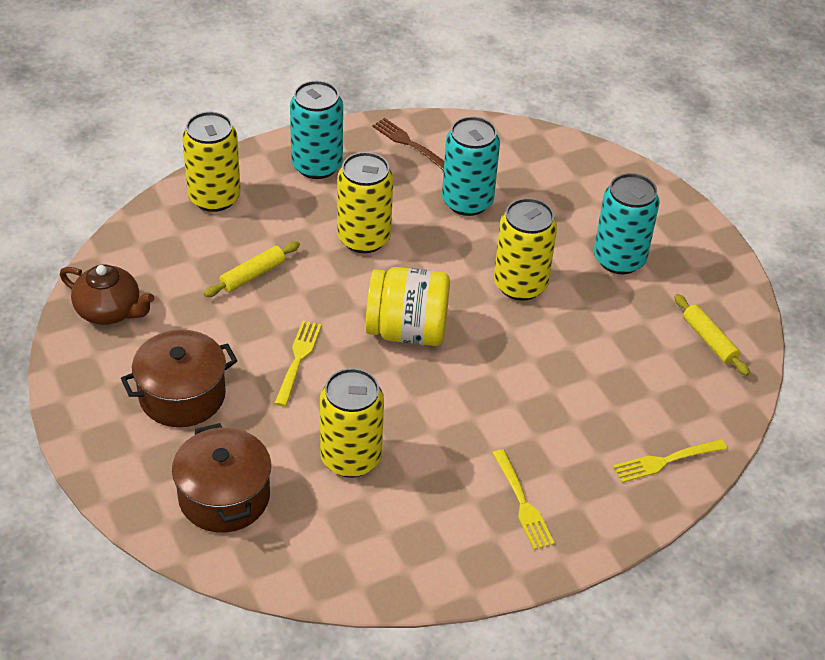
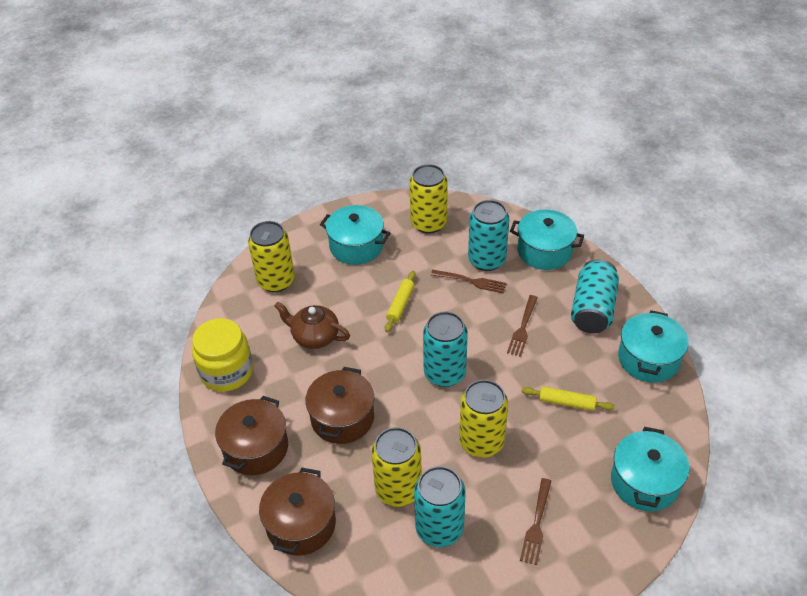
brown fork: [372,118,444,171] = 1 -> [431,270,507,293] [507,295,538,357] [520,478,551,565] = 3
brown pot: [121,330,237,427] [172,423,271,533] = 2 -> [215,396,288,475] [259,468,336,556] [305,367,374,444] = 3
turquoise can: [290,81,343,179] [442,116,500,216] [594,173,660,274] = 3 -> [414,466,466,547] [423,312,468,387] [468,200,509,271] [571,259,619,333] = 4
turquoise pot: none = 0 -> [320,205,390,265] [510,209,584,270] [611,427,689,511] [618,310,689,383] = 4
yellow fork: [274,321,322,406] [492,449,555,550] [613,439,727,483] = 3 -> none = 0

